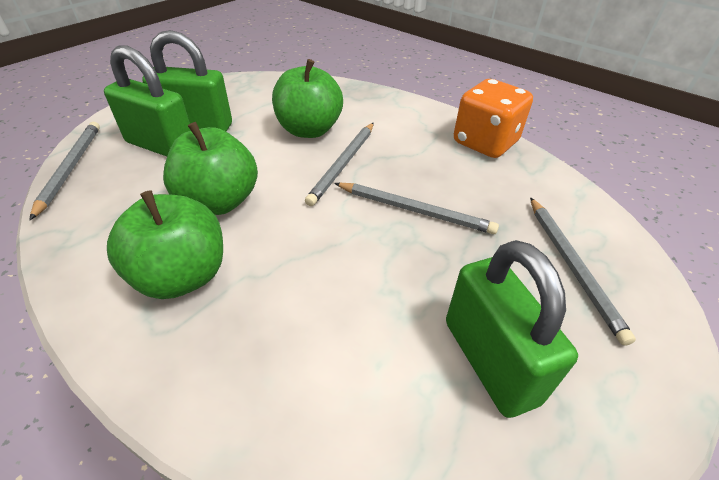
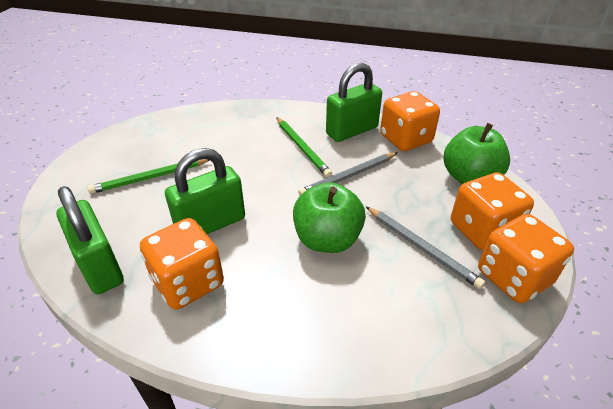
green apple: [107,190,223,299] [163,122,258,215] [272,59,343,138] = 3 -> [293,182,366,253] [444,123,510,184] = 2
green pencil: none = 0 -> [87,159,210,194] [276,117,332,178] = 2
grey pencil: [30,122,100,220] [305,123,374,206] [334,183,499,234] [530,197,636,346] = 4 -> [298,153,397,196] [366,207,485,289] = 2
orange dice: [454,79,533,158] = 1 -> [140,218,224,309] [380,91,440,151] [451,172,534,250] [478,214,574,303] = 4

